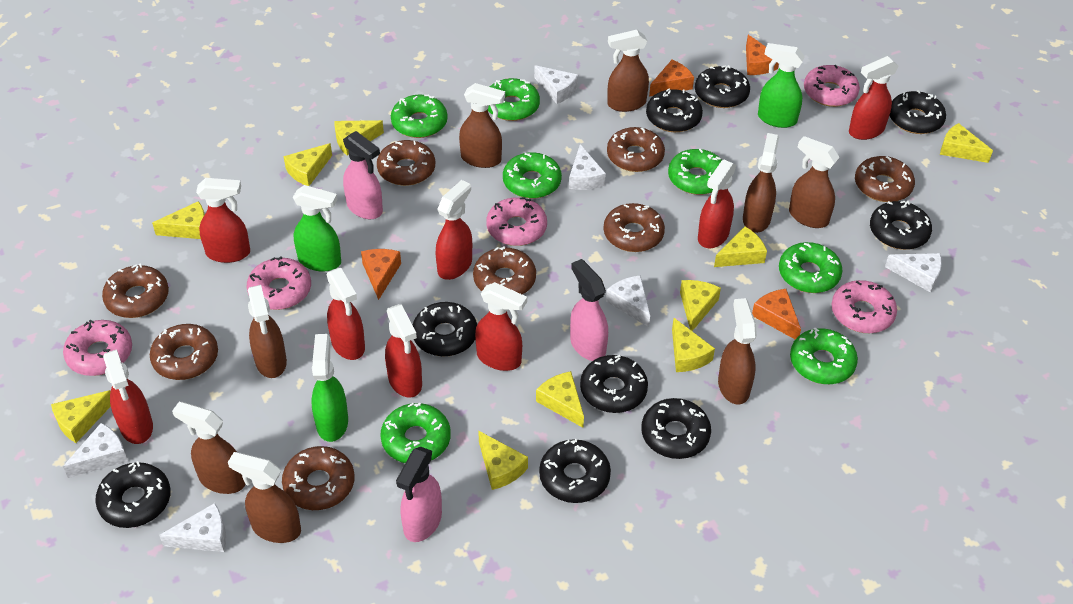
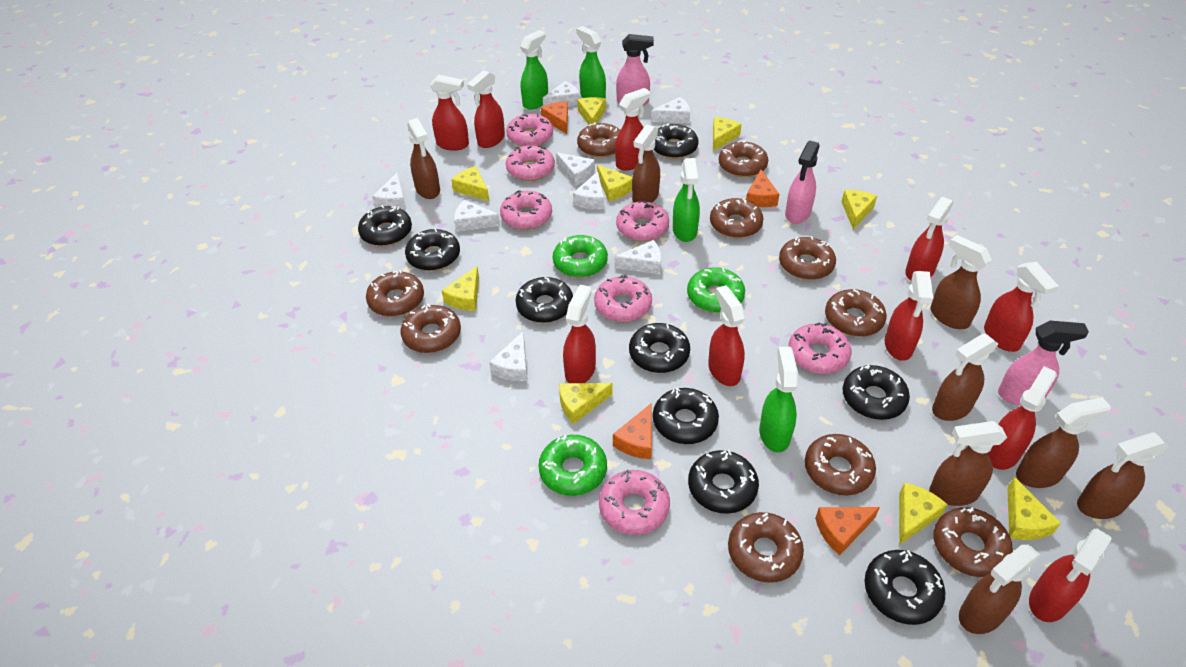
brown donut: [102,263,169,318] [150,324,218,380] [282,446,355,510] [377,140,435,186] [473,246,536,294] [603,203,665,252] [607,127,665,172] [855,156,915,202] = 8 -> [366,270,424,317] [401,304,461,353] [577,122,620,158] [710,198,764,238] [719,140,768,177] [728,512,804,583] [779,236,836,280] [805,434,876,495] [825,289,887,337] [933,507,1013,577] = 10
green donut: [381,402,451,463] [391,95,448,138] [488,78,540,121] [503,152,562,199] [668,149,722,195] [779,242,842,293] [790,327,858,384] = 7 -> [538,435,607,496] [553,235,608,277] [687,267,745,313] = 3
green spray bottle: [293,185,341,271] [311,334,348,442] [758,43,805,128] = 3 -> [520,30,548,110] [576,26,606,98] [673,158,700,242] [759,347,798,453] = 4
pink donut: [63,320,132,376] [247,257,311,310] [486,197,547,246] [804,65,860,107] [831,280,897,333] = 5 -> [500,190,552,230] [506,114,553,146] [506,145,555,181] [594,275,652,322] [599,469,670,535] [616,200,669,242] [788,323,851,374] = 7
red spray bottle: [103,350,153,444] [196,178,250,263] [327,268,365,360] [385,304,422,398] [436,180,472,280] [475,282,527,371] [698,160,736,248] [849,56,899,140] = 8 -> [430,75,469,151] [467,70,505,148] [563,285,596,383] [615,88,650,171] [708,285,745,386] [885,271,933,361] [905,197,953,281] [984,262,1059,352] [988,366,1057,470] [1029,528,1112,622] = 10
white cheese: [63,423,128,478] [159,503,226,552] [534,65,578,104] [569,144,606,190] [606,275,650,327] [885,253,942,293] = 6 -> [372,173,406,209] [454,200,500,232] [489,332,527,381] [543,81,580,106] [556,152,595,186] [573,171,604,209] [615,240,661,274] [651,97,690,123] = 8
yellow cheese: [51,390,111,443] [152,201,205,239] [284,143,332,186] [335,120,384,156] [478,431,528,490] [536,371,584,428] [672,318,715,372] [680,280,721,331] [714,227,767,267] [940,123,993,163] = 10 -> [442,266,479,311] [451,166,489,201] [559,383,613,424] [577,97,606,125] [597,165,632,201] [713,117,742,151] [842,190,877,229] [899,483,948,545] [1007,477,1061,540] = 9

